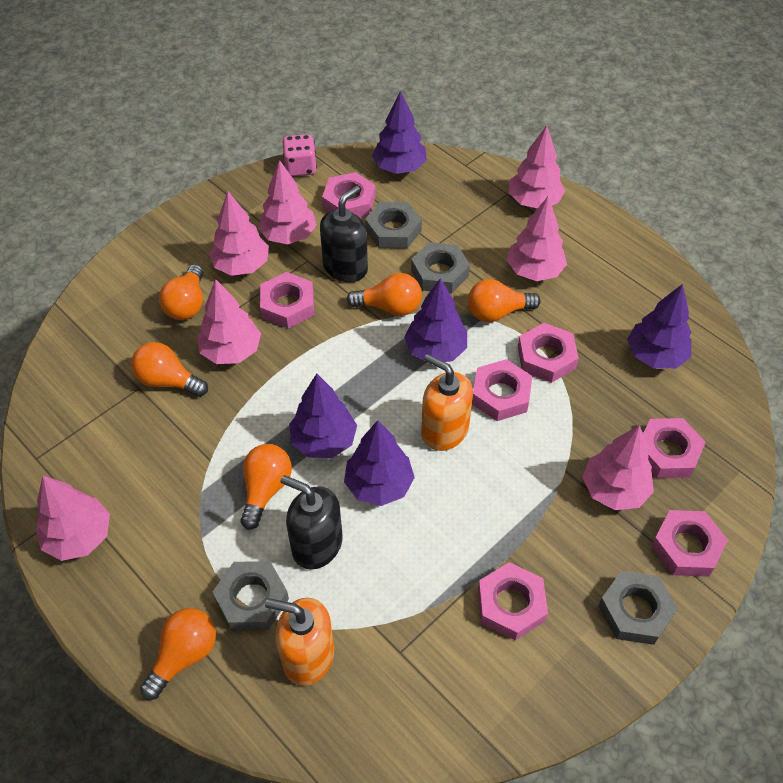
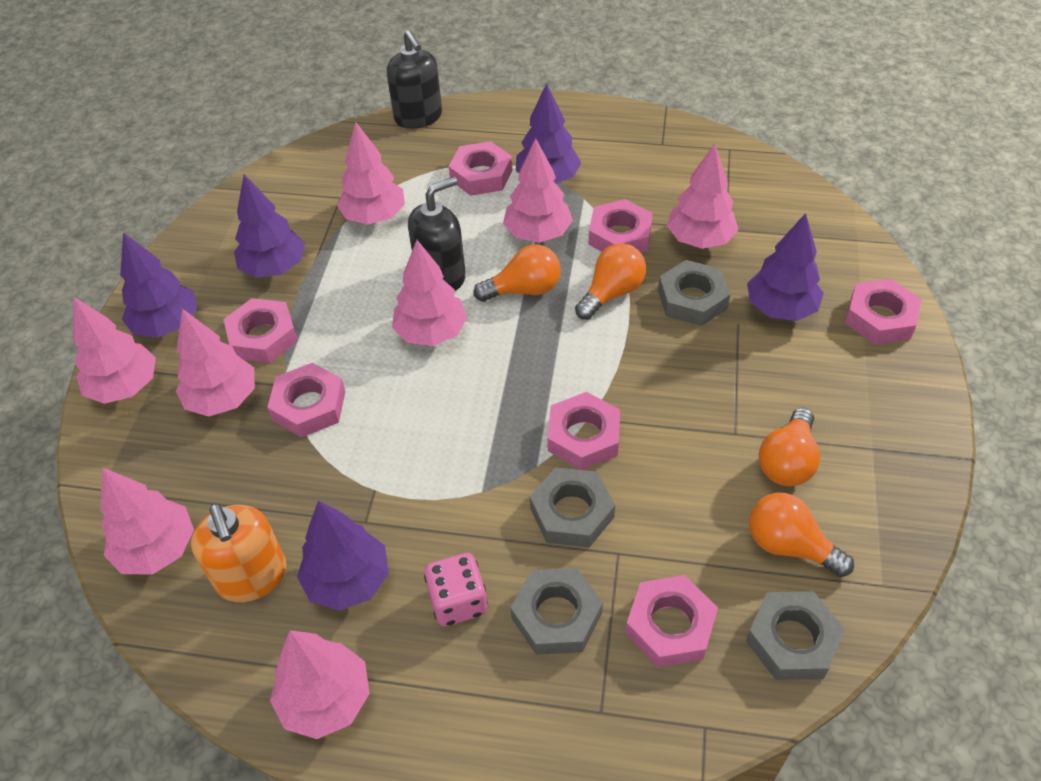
orange light bulb: [131,342,208,397] [140,608,216,700] [159,264,204,320] [240,444,292,530] [347,273,422,316] [468,279,541,322] = 6 -> [474,244,561,302] [575,243,646,320] [749,493,854,577] [759,407,820,486] = 4
orange soap dispenser: [265,598,334,686] [421,354,473,451] = 2 -> [191,503,286,602] = 1
pink tree: [36,476,110,561] [197,279,261,364] [209,191,269,276] [258,160,317,244] [507,197,567,281] [509,125,565,208] [582,425,654,510] = 7 -> [73,297,156,404] [100,467,194,575] [176,309,255,416] [270,630,370,739] [337,122,405,225] [392,240,467,346] [503,138,573,243] [667,143,738,249] = 8

